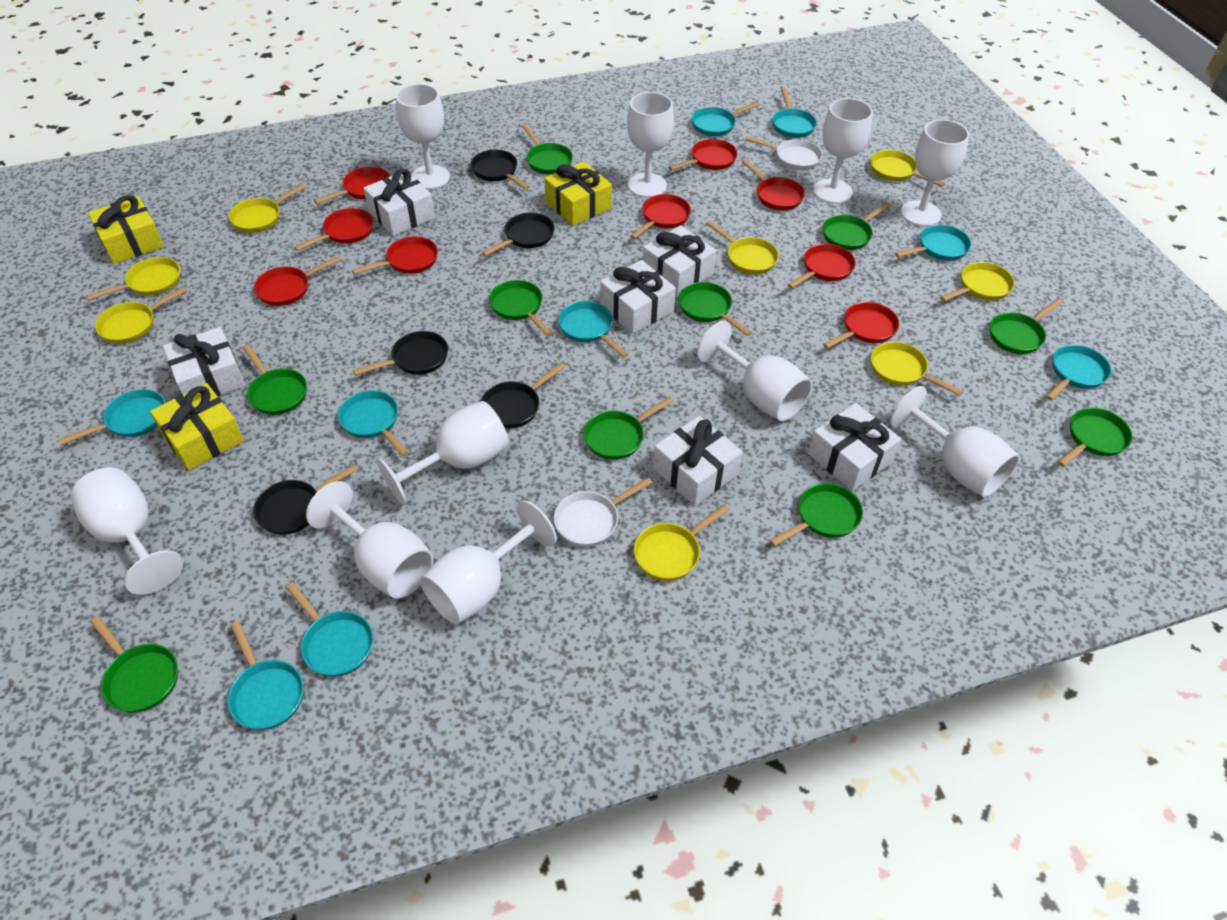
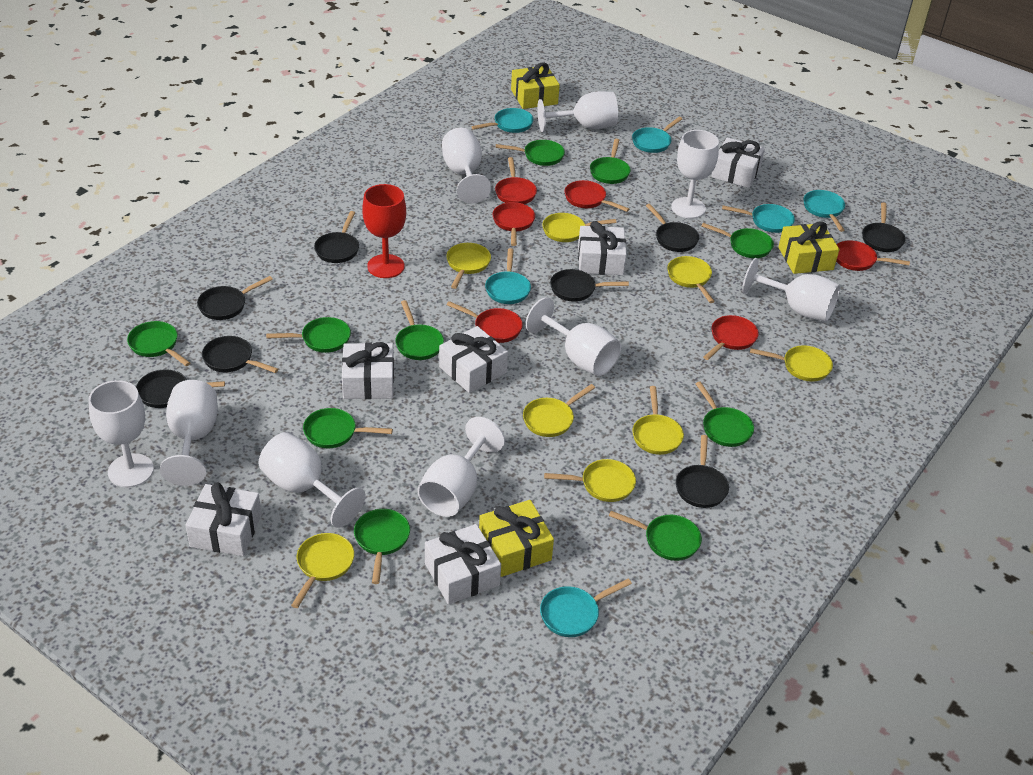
black pan: [253,464,359,535] [353,331,448,376] [471,150,530,190] [481,363,565,429] [482,213,554,256] = 5 -> [136,369,225,408] [197,276,273,320] [202,336,278,373] [314,211,359,263] [550,269,629,302] [646,204,699,252] [676,435,729,508] [862,202,905,252] = 8
red goblet: none = 0 -> [362,184,406,278] = 1
red pan: [254,256,342,306] [294,208,373,251] [314,167,390,204] [352,236,438,275] [630,194,691,239] [669,139,738,171] [741,159,805,211] [788,244,856,288] [823,302,899,349] = 9 -> [447,301,523,343] [492,202,535,246] [495,157,537,204] [565,180,629,212] [703,315,759,360] [836,240,910,271] = 6
turquoise pan: [58,389,166,445] [228,621,304,730] [286,582,373,677] [338,390,409,456] [558,301,628,358] [692,101,760,136] [772,88,817,138] [895,225,971,261] [1046,345,1111,401] = 9 -> [472,108,534,133] [485,248,531,304] [540,579,632,637] [632,117,682,153] [722,204,795,233] [804,190,845,232] = 6
white goblet: [71,467,183,595] [306,481,434,598] [377,401,509,505] [396,84,450,189] [420,500,557,624] [627,92,674,198] [697,321,812,421] [813,98,873,204] [890,386,1020,497] [901,119,969,226] = 10 -> [89,380,154,487] [160,380,218,486] [258,432,365,528] [418,417,505,517] [442,128,491,204] [526,297,621,376] [537,91,618,132] [671,130,719,219] [742,258,840,322] = 9
white pan: [554,477,653,547] [745,136,823,170] = 2 -> none = 0

